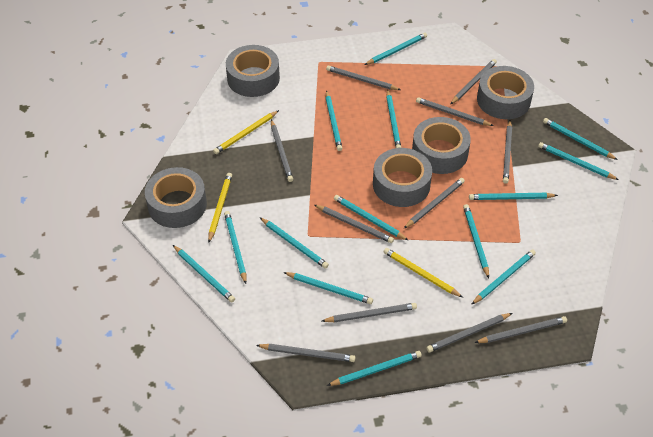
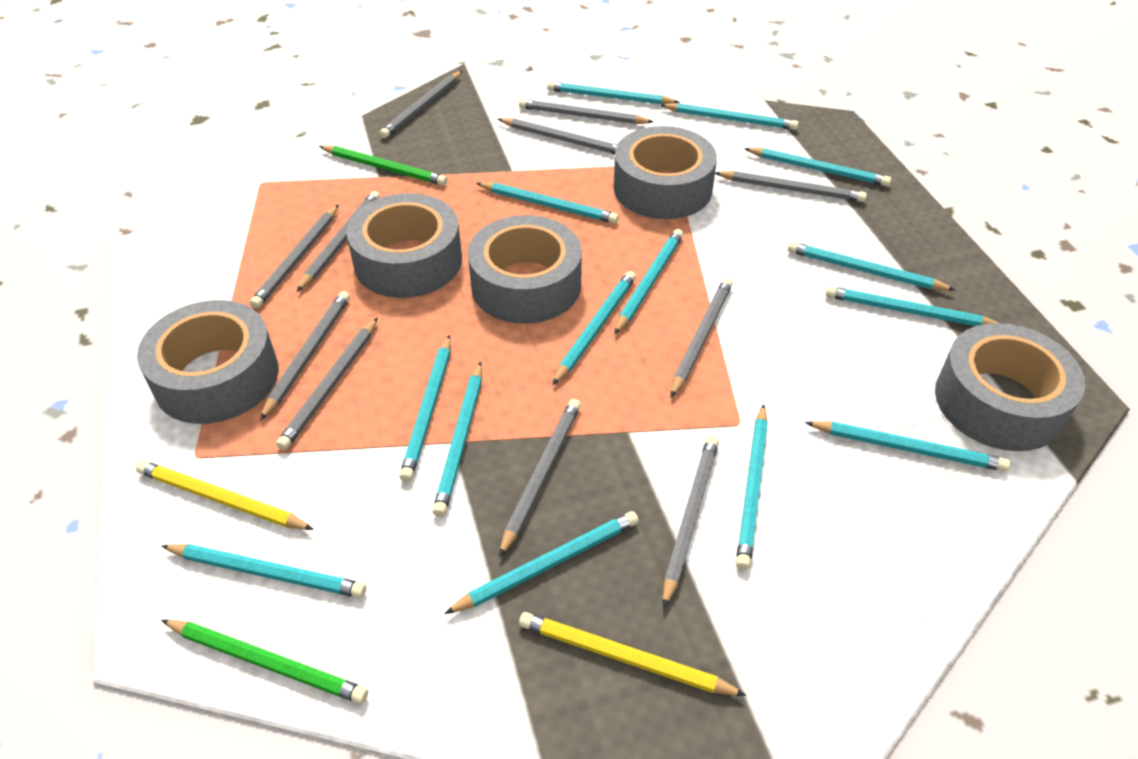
green pencil: none = 0 -> [161,620,368,704] [319,146,447,186] = 2
yellow pencil: [208,173,232,242] [213,110,279,154] [383,248,463,298] = 3 -> [136,461,314,530] [519,612,746,696] = 2

